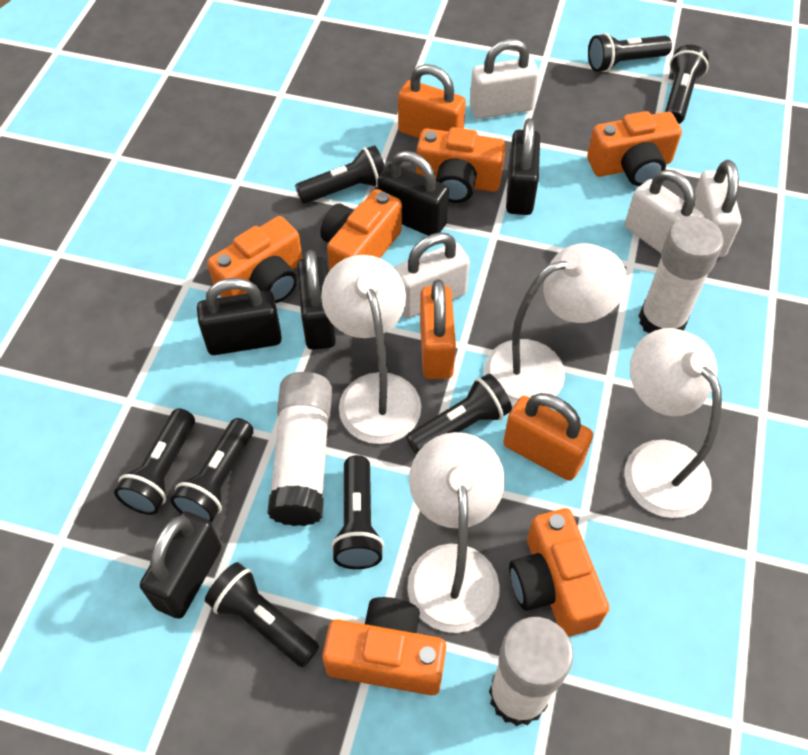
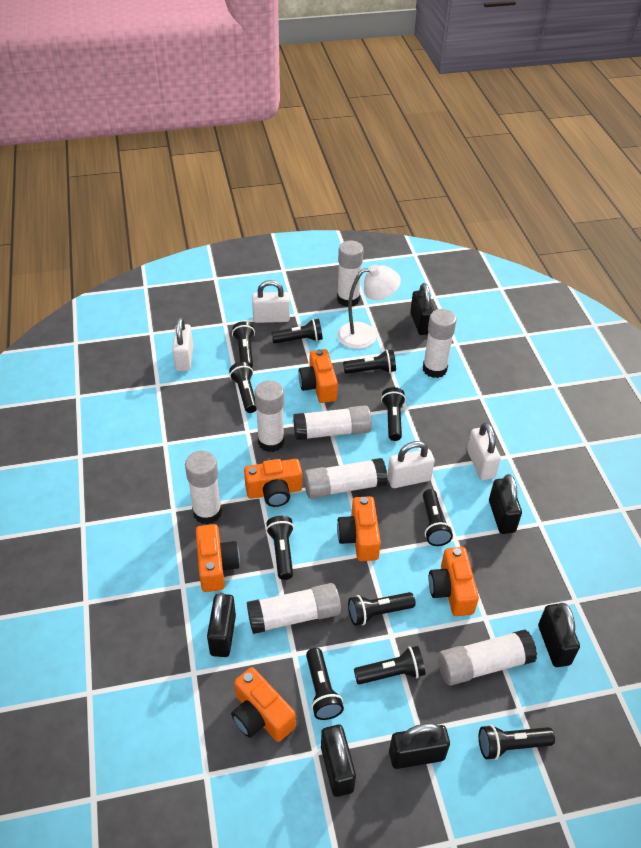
black flashlight: [114,409,195,515] [170,418,253,523] [205,562,319,667] [295,145,385,204] [331,455,384,569] [406,374,512,455] [588,33,672,72] [665,45,709,124] = 8 -> [229,362,257,413] [232,322,255,368] [266,516,294,580] [271,319,323,343] [306,648,344,720] [343,349,396,374] [348,592,416,626] [354,646,425,685] [381,387,406,441] [423,489,453,546] [479,724,555,760] = 11
black padlock: [140,511,222,619] [197,278,282,355] [297,250,336,350] [377,151,449,236] [506,118,540,215] = 5 -> [207,593,236,657] [321,725,356,797] [389,723,450,769] [410,283,435,335] [489,474,522,534] [538,603,580,667] = 6
orange padlock: [398,64,466,138] [420,279,456,379] [503,393,593,481] = 3 -> none = 0
white glue stick: [267,372,332,526] [489,617,573,726] [639,216,724,333] = 3 -> [185,451,222,524] [247,583,341,634] [255,380,284,452] [293,405,372,440] [304,458,388,499] [337,241,364,307] [423,309,457,378] [438,629,537,685] = 8
white lamp: [321,255,421,444] [407,432,505,633] [484,243,627,405] [624,328,722,518] = 4 -> [337,265,401,349] = 1

